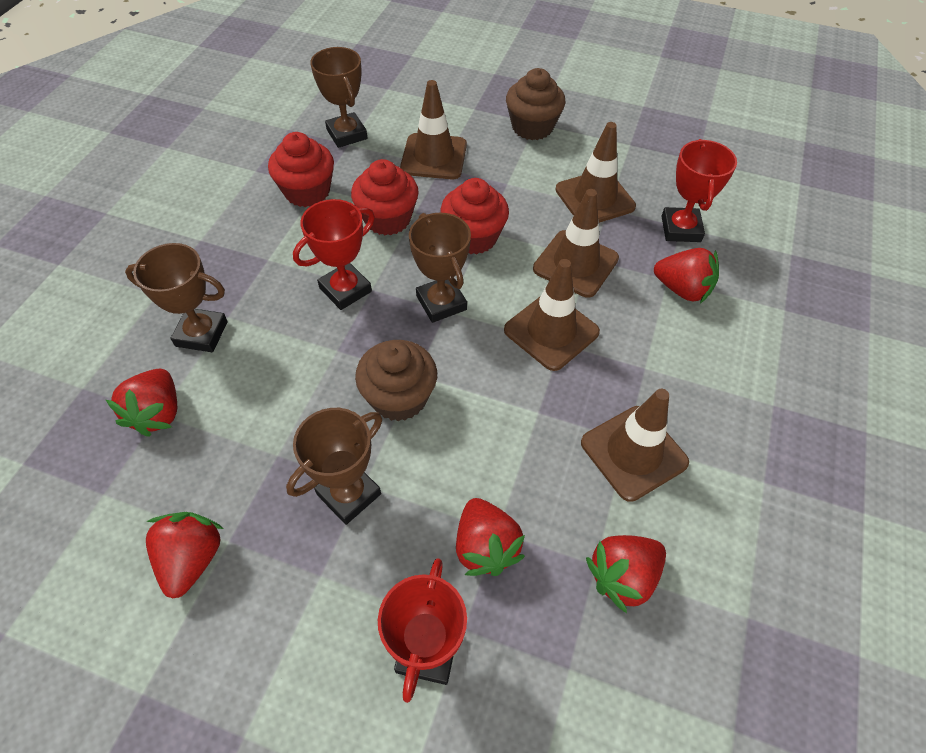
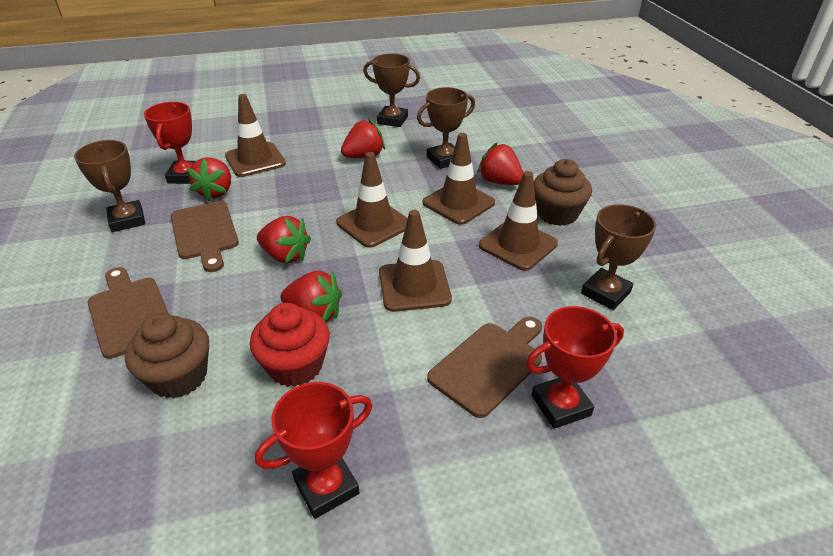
brown cutting board: none = 0 -> [88,267,169,359] [171,201,239,272] [427,317,542,418] = 3
red cupcake: [268,132,334,207] [351,159,419,235] [440,178,509,254] = 3 -> [250,303,330,387] = 1

